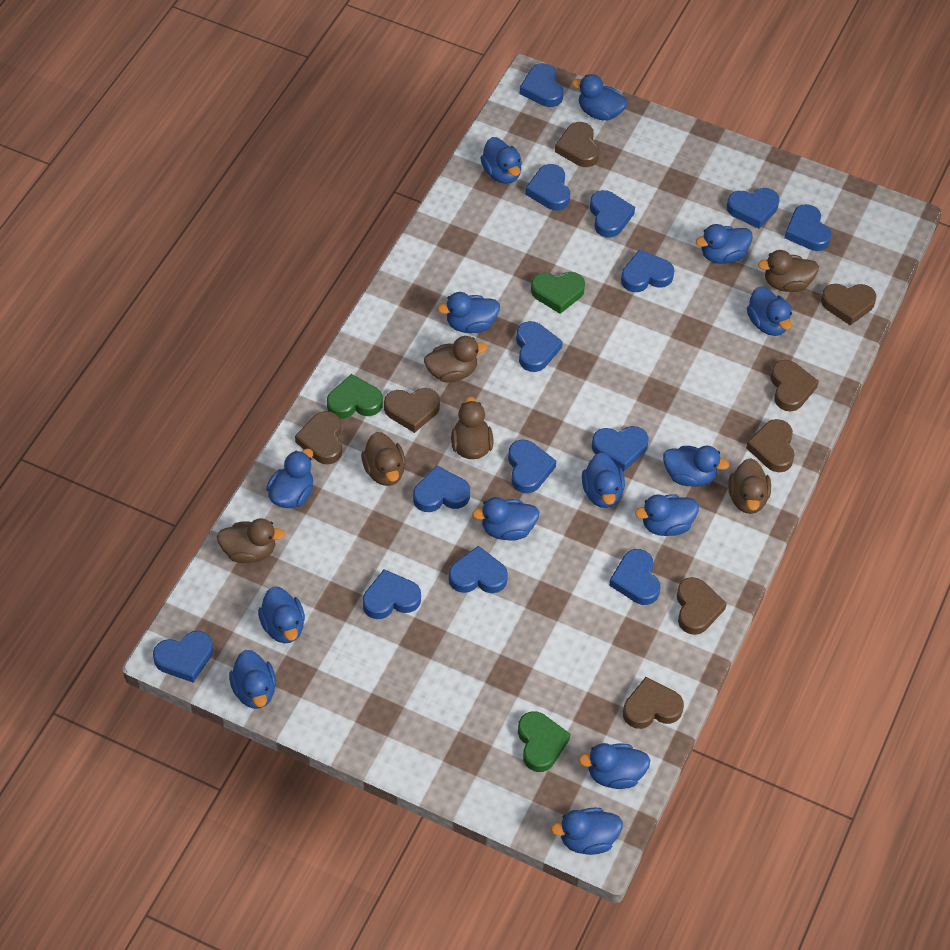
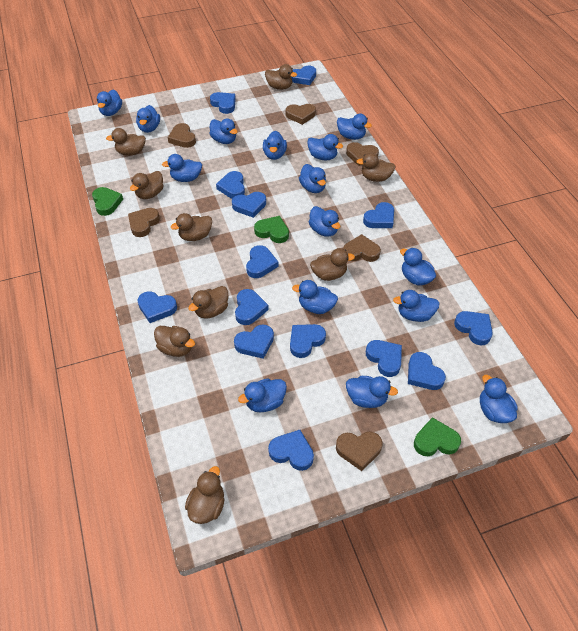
blue duck: [229,650,276,709] [258,586,305,643] [266,449,313,508] [437,292,500,333] [472,497,539,541] [480,137,522,184] [551,808,623,855] [572,74,628,120] [579,743,650,789] [582,453,625,508] [635,494,699,536] [663,445,729,487] [696,224,753,264] [747,286,792,336] = 14 -> [97,89,122,116] [136,105,160,133] [162,154,202,182] [209,118,237,144] [238,378,287,413] [263,131,287,160] [292,280,338,314] [299,164,326,193] [307,134,343,160] [309,206,340,237] [337,114,372,140] [346,376,398,408] [393,290,440,322] [400,248,436,285] [480,375,518,423] = 15
brown duck: [217,518,285,563] [361,432,406,486] [424,336,488,383] [451,397,493,459] [728,458,771,514] [758,250,819,292] = 6 -> [106,128,146,156] [130,171,164,199] [154,326,195,357] [171,213,212,241] [185,466,225,524] [188,286,228,319] [265,64,297,90] [310,248,355,281] [356,153,396,182] = 9
brown heart: [295,411,342,464] [384,388,440,433] [555,122,599,167] [623,677,684,729] [677,577,727,635] [746,419,795,472] [771,360,819,411] [821,284,876,325] = 8 -> [128,208,160,237] [168,123,196,148] [286,104,316,125] [336,432,383,471] [343,234,381,262] [346,142,379,166] = 6

